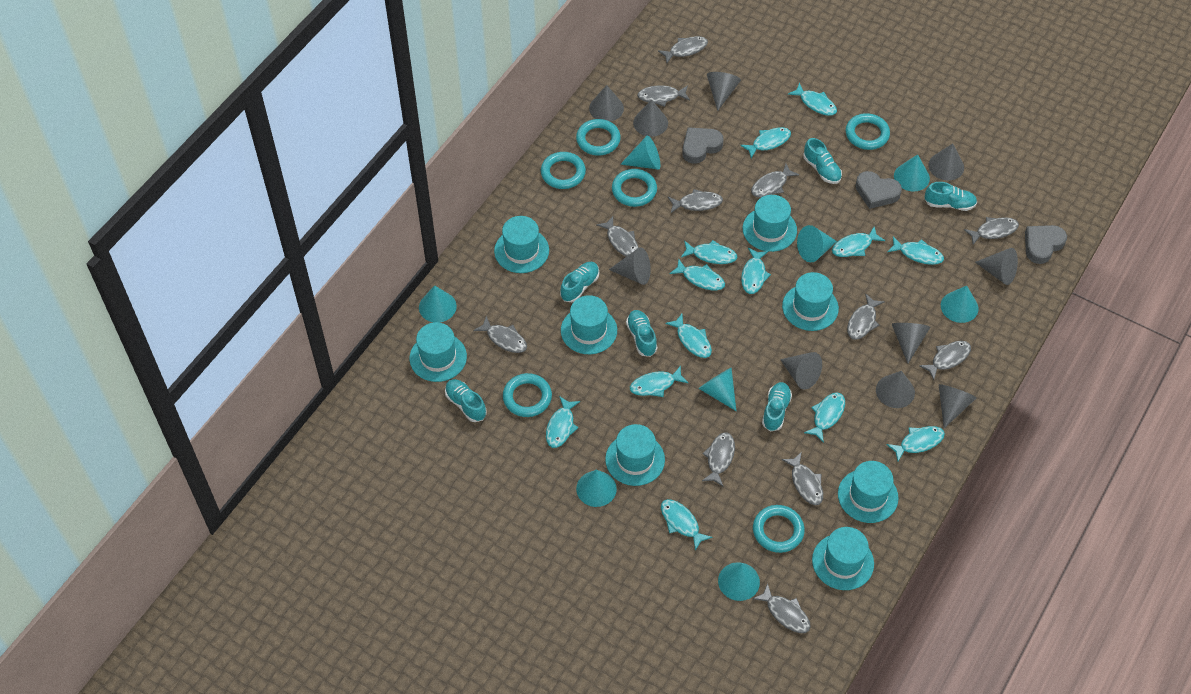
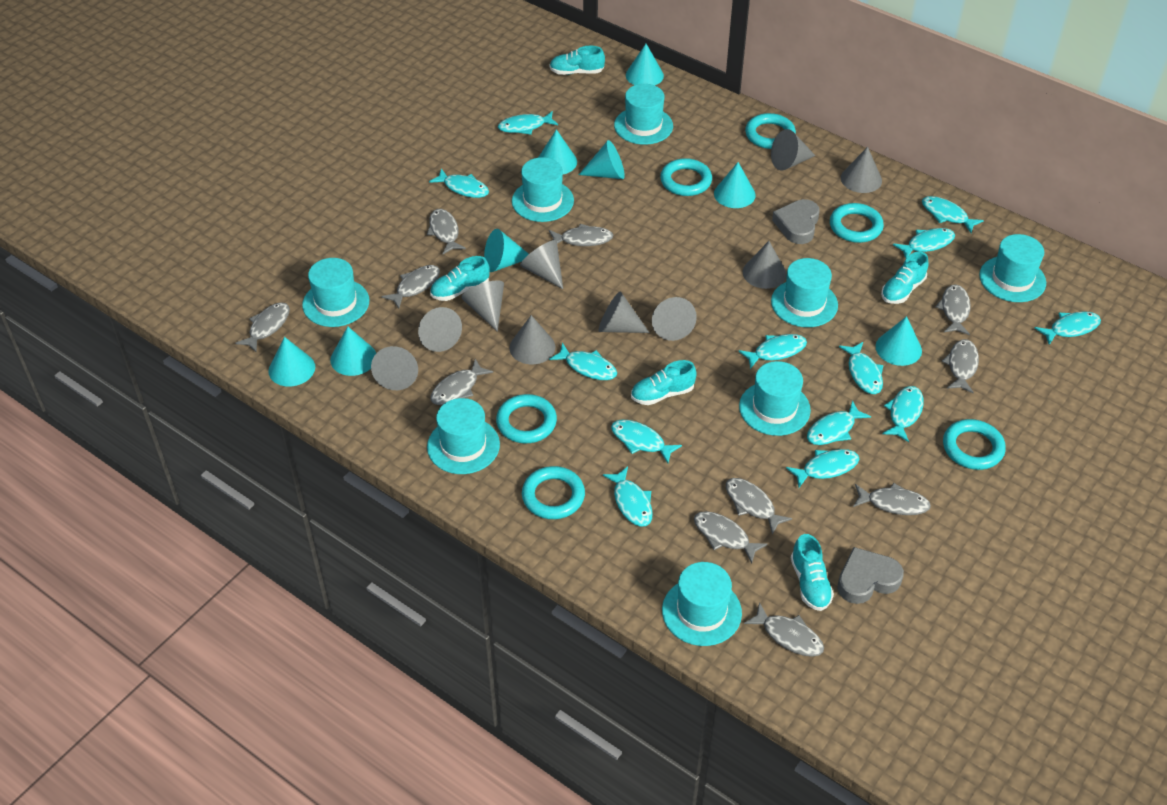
grey fish: [474,316,527,353] [596,216,639,257] [637,85,690,107] [658,36,708,63] [668,189,723,213] [702,433,735,487] [751,163,799,197] [753,583,811,633] [782,452,823,505] [847,293,884,340] [919,341,971,380] [964,217,1019,245] = 12 -> [235,302,290,353] [381,265,440,308] [427,209,466,254] [430,359,493,405] [549,224,613,246] [694,511,768,564] [726,478,792,534] [744,602,824,657] [853,483,931,515] [935,284,971,335] [942,339,979,393] = 11
grey heart: [682,127,724,164] [855,171,902,209] [1025,225,1067,264] = 3 -> [772,199,820,244] [837,547,904,604] = 2
turquoise shoe: [445,379,487,422] [560,262,599,302] [626,310,658,357] [762,382,792,432] [803,138,842,184] [925,182,977,211] = 6 -> [430,256,490,301] [549,46,605,75] [631,360,696,405] [791,534,834,611] [881,252,928,304] = 5

